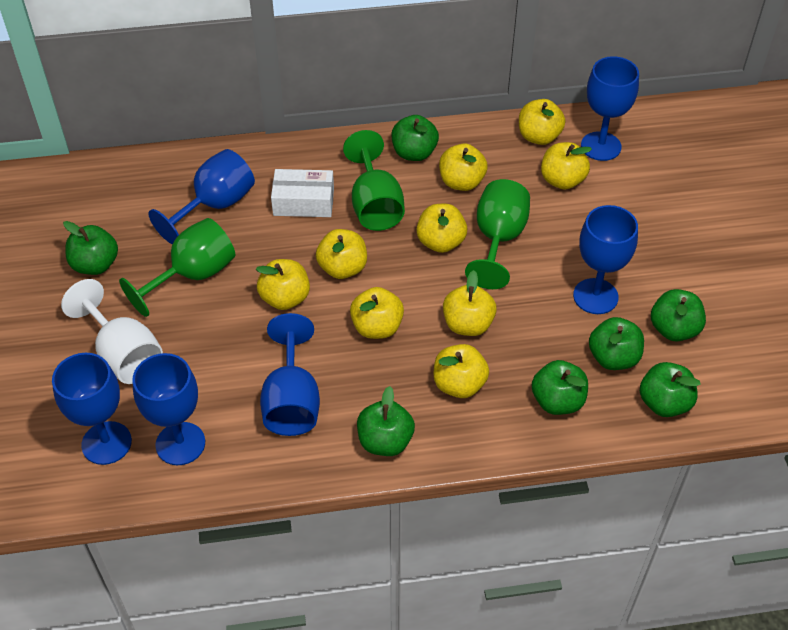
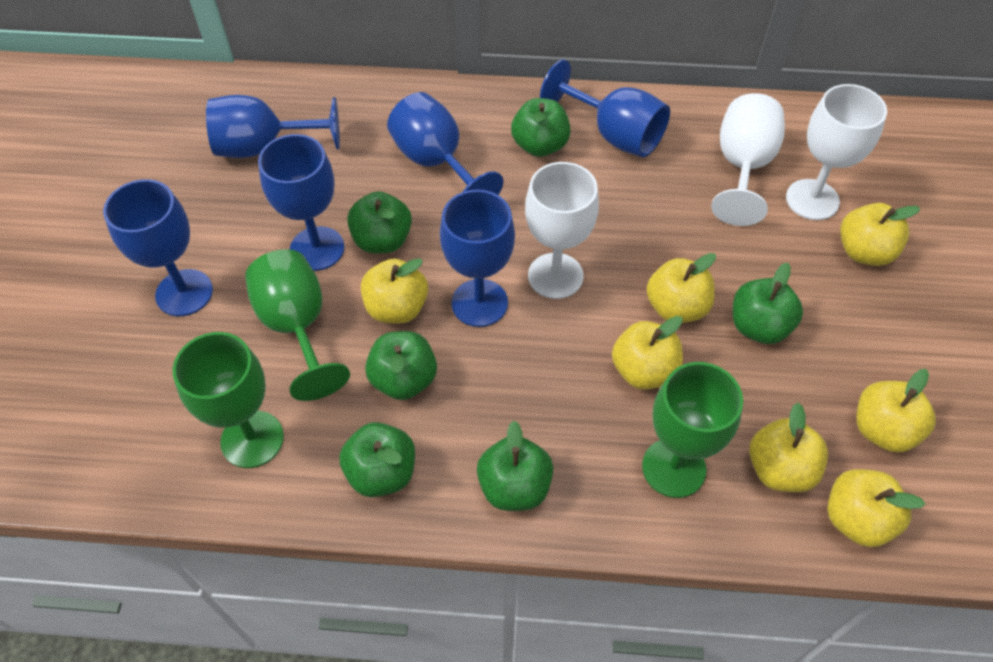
green apple: [63,221,118,275] [357,386,415,456] [392,115,439,161] [532,360,588,415] [589,317,644,370] [640,362,701,417] [651,289,706,342] = 7 -> [339,422,415,497] [347,191,412,253] [365,331,437,400] [477,421,553,511] [511,98,571,157] [733,263,803,344] = 6
white box: [271,169,334,217] = 1 -> none = 0
white goblet: [61,279,163,384] = 1 -> [525,162,599,299] [711,93,785,226] [786,84,887,220] = 3
yellow apple: [256,259,310,310] [316,229,367,279] [350,287,404,339] [416,204,467,253] [434,344,489,398] [439,143,488,191] [443,270,497,336] [519,99,565,145] [541,142,592,190] = 9 -> [361,258,428,323] [612,316,683,390] [646,253,716,323] [749,403,828,492] [827,469,925,547] [840,203,920,266] [856,369,936,453] = 7

